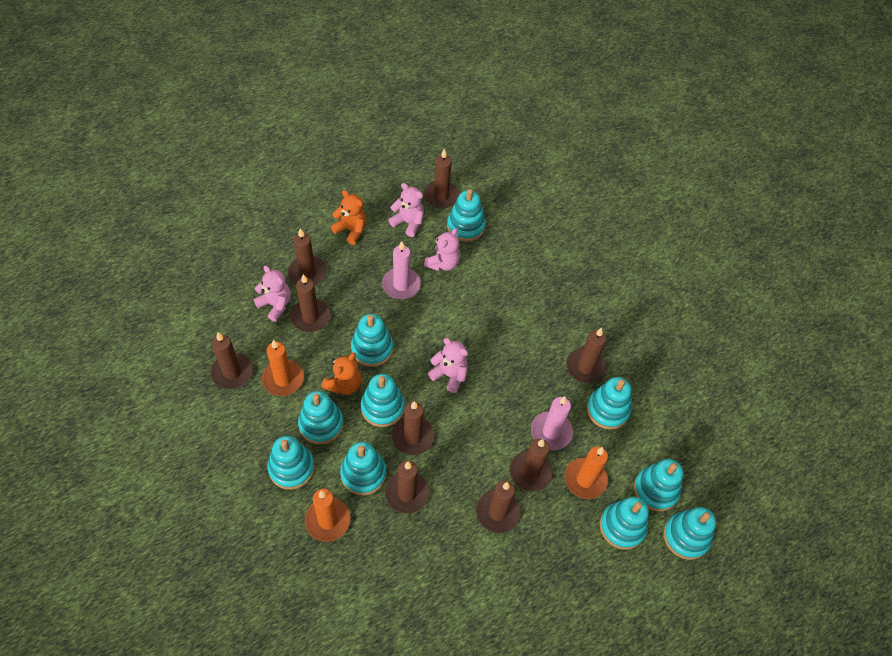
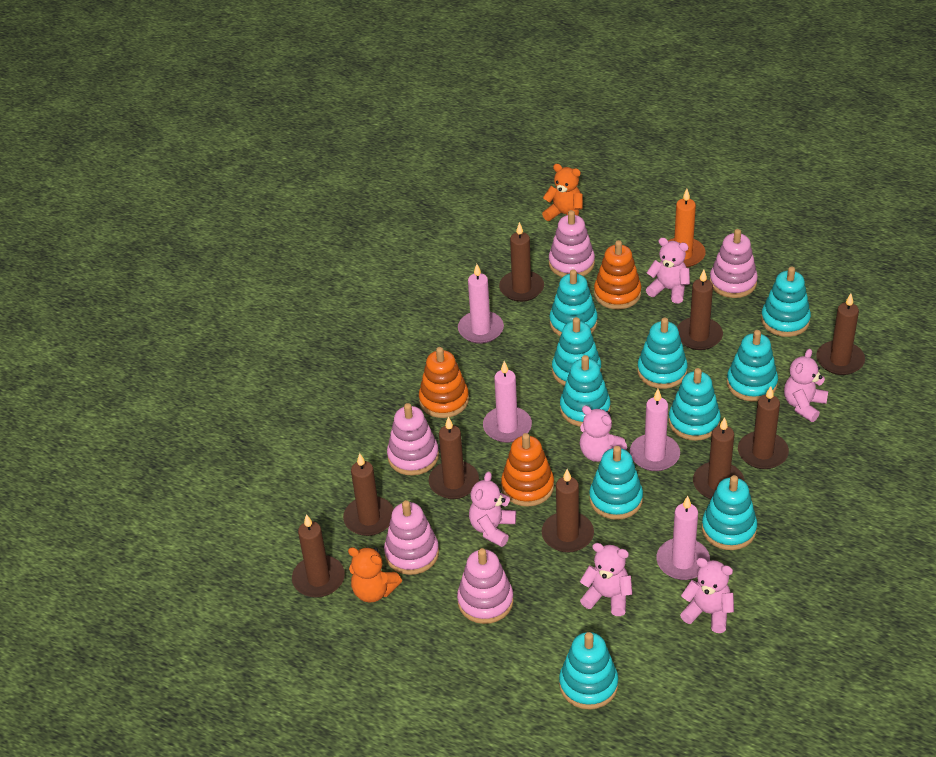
orange candle: [262,340,304,396] [305,489,351,542] [564,447,608,499] = 3 -> [668,189,706,267] = 1
orange stacking toy: none = 0 -> [419,347,469,418] [501,433,554,507] [594,240,641,309] = 3
pink candle: [382,241,421,299] [531,396,573,450] = 2 -> [458,264,504,344] [483,361,532,443] [630,389,680,471] [656,496,710,580] = 4
pink stacking toy: none = 0 -> [384,500,439,575] [387,403,439,476] [457,548,514,624] [549,210,595,277] [710,229,758,298] = 5
pink teddy bear: [254,266,291,322] [389,183,424,237] [424,228,460,271] [428,338,468,393] = 4 -> [469,472,516,547] [580,406,627,462] [580,543,633,616] [646,237,690,304] [680,558,734,633] [784,349,828,422] = 6

